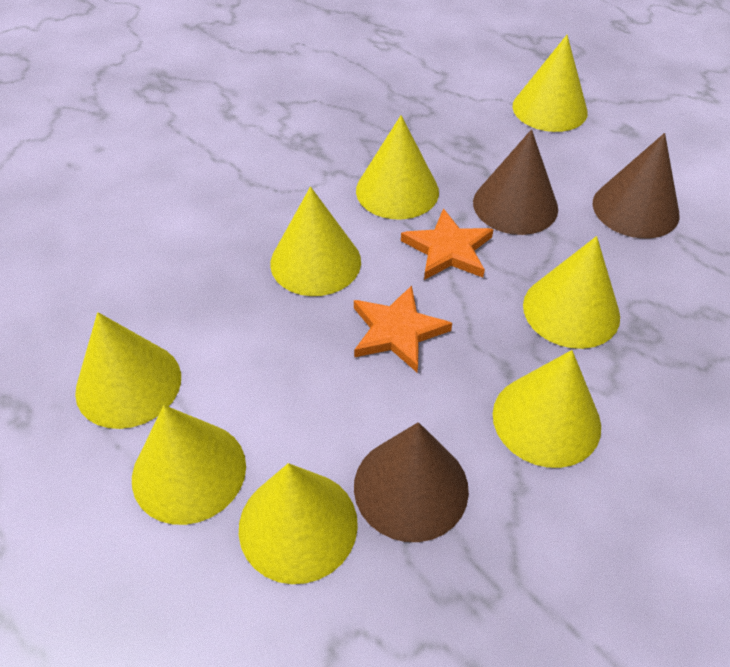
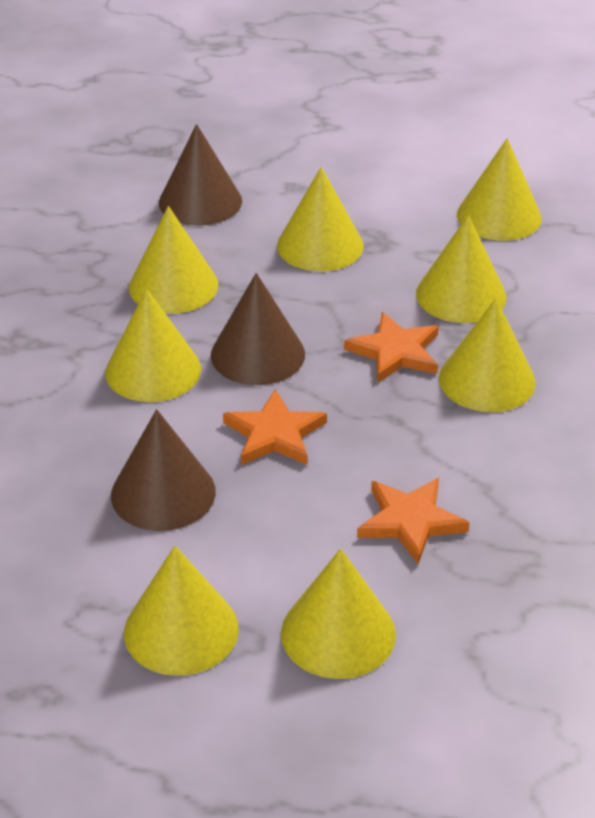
orange star: [354,285,452,372] [401,208,494,280] = 2 -> [223,389,327,465] [344,312,439,383] [357,478,470,564] = 3

